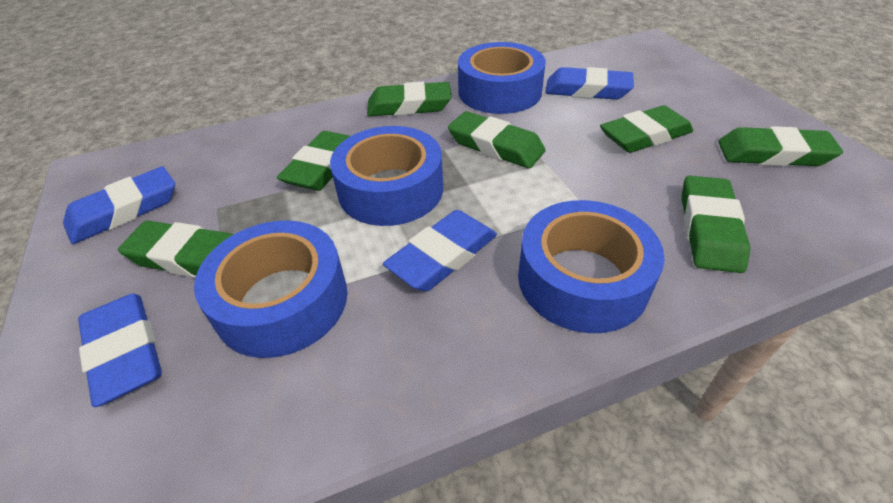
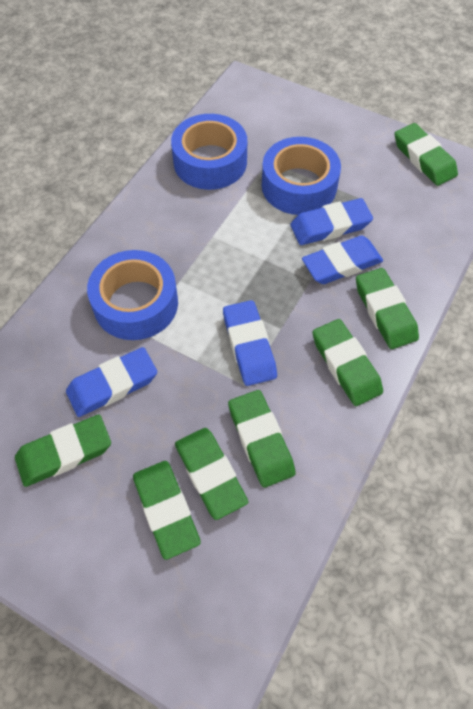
blue tape: [194,220,347,358] [330,126,443,226] [458,42,546,114] [518,200,665,333] = 4 -> [87,250,178,340] [171,114,247,190] [262,137,341,215] = 3

